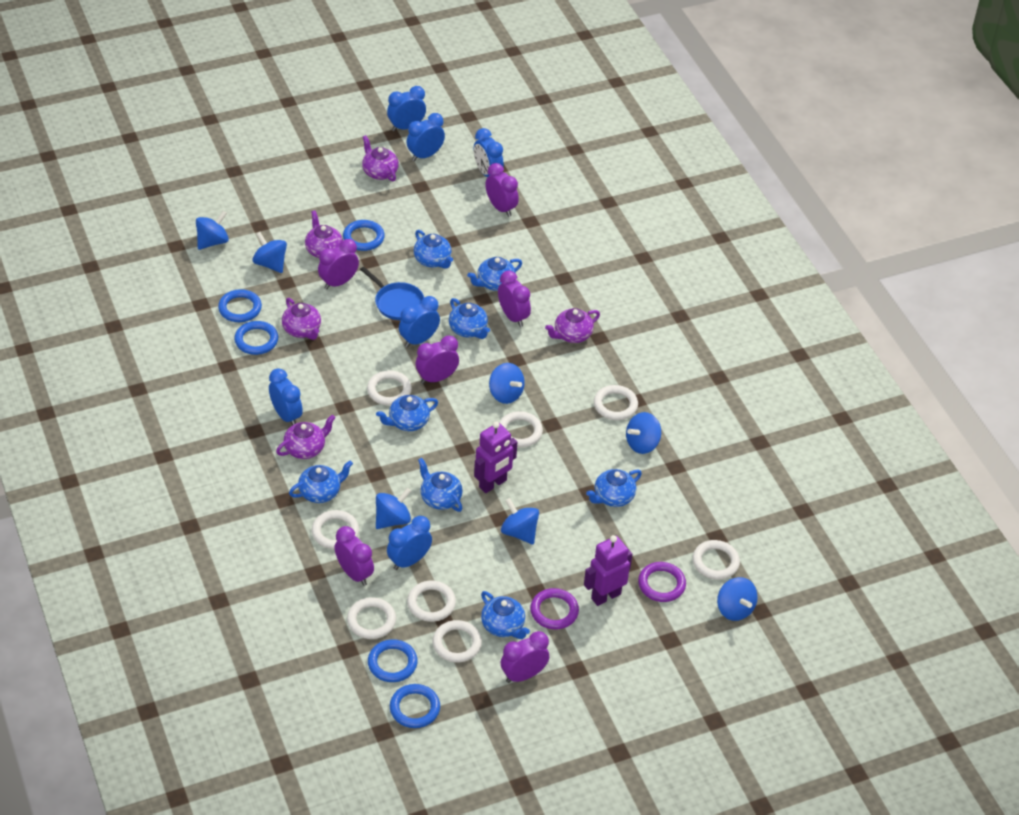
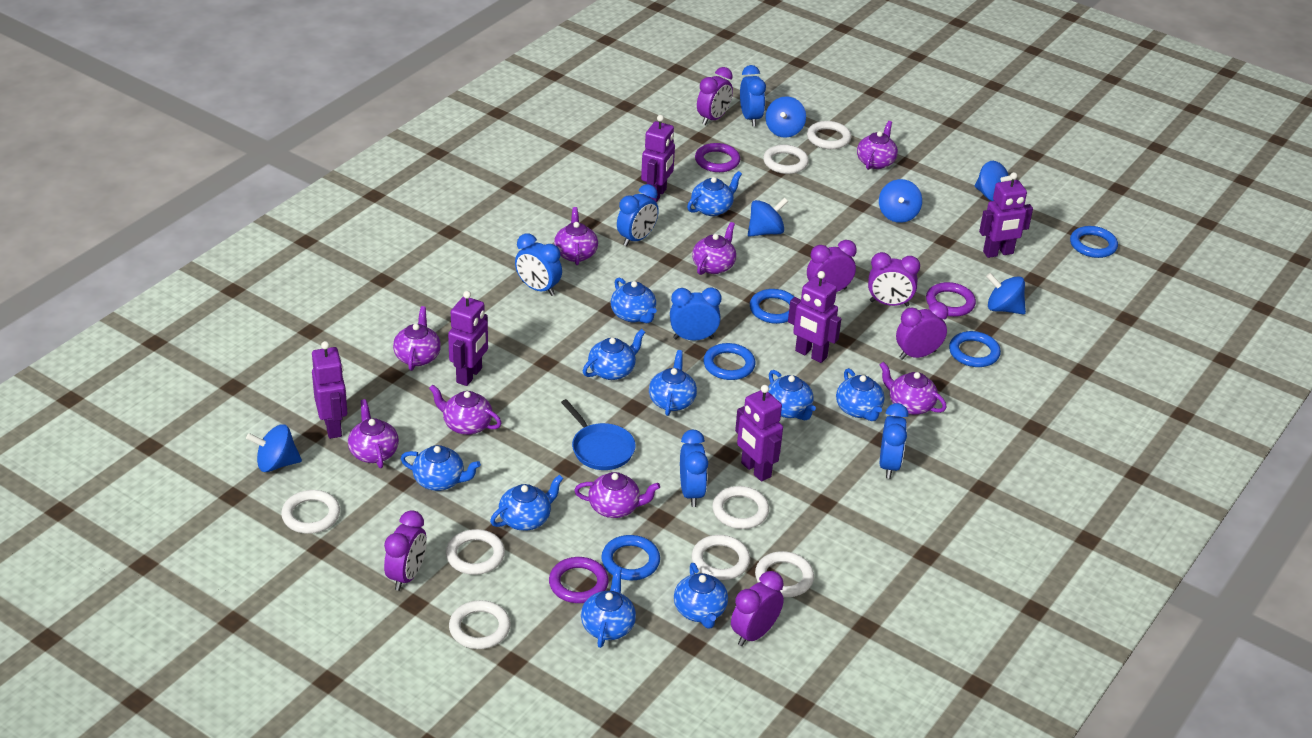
blue spinning top: [196,211,229,250] [252,232,287,273] [376,488,411,529] [489,363,525,404] [501,498,539,545] [626,412,661,454] [717,577,758,621] = 7 -> [246,424,302,472] [748,197,788,237] [765,96,806,138] [879,179,922,223] [974,161,1015,201] [986,273,1026,314] = 6
blue teapot: [289,460,353,503] [376,395,438,431] [414,230,453,269] [418,458,463,512] [449,298,490,339] [467,257,522,291] [481,591,530,639] [586,469,642,507] = 8 -> [400,445,481,491] [490,475,563,531] [581,567,636,648] [583,329,645,380] [611,278,657,323] [649,350,697,416] [674,563,728,629] [687,171,742,216] [768,370,816,420] [836,368,884,421] = 10
purple ring: [530,588,579,629] [638,562,686,602] = 2 -> [549,557,609,603] [695,143,740,172] [926,282,976,317] = 3
purple robot: [474,422,517,493] [584,535,632,606] = 2 -> [312,341,347,439] [448,291,488,386] [641,115,675,203] [735,385,783,482] [788,271,841,363] [979,172,1033,258] = 6
purple teapot: [276,415,336,459] [282,298,321,340] [305,210,343,258] [362,135,399,182] [545,308,600,343] = 5 -> [348,399,399,468] [393,306,441,371] [429,385,501,435] [554,207,598,265] [574,472,660,518] [692,222,736,275] [857,121,898,170] [880,362,947,415] = 8

